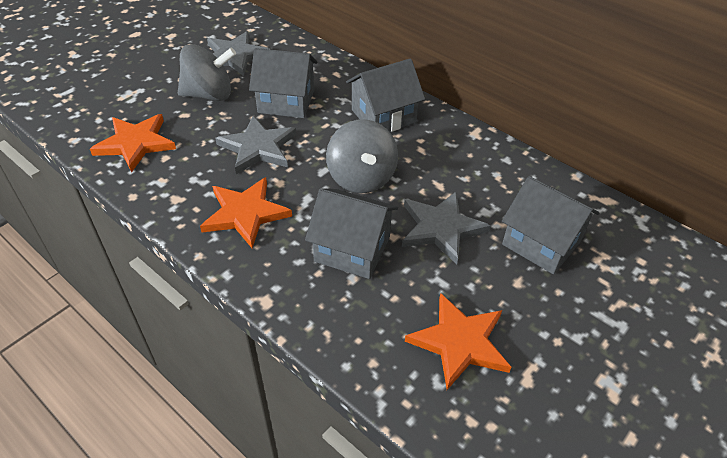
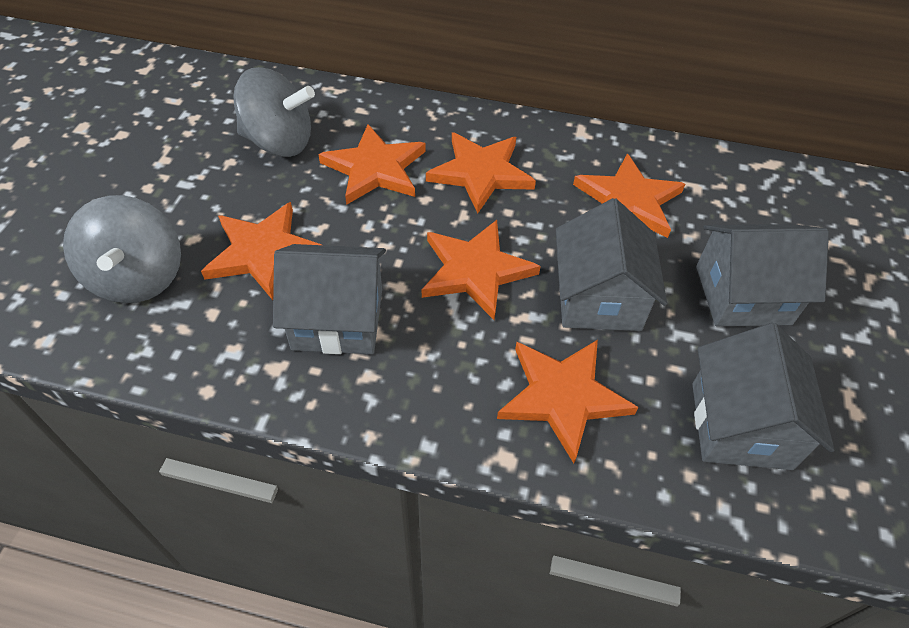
grey star: [207,31,271,76] [215,116,296,174] [402,191,491,265] = 3 -> none = 0
orange star: [90,114,176,173] [200,177,292,248] [405,293,511,390] = 3 -> [201,202,321,300] [318,124,426,205] [422,220,541,320] [426,132,536,213] [497,340,639,463] [573,154,685,238] = 6

